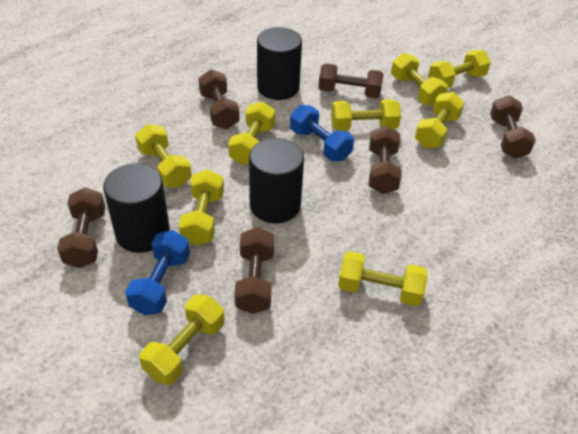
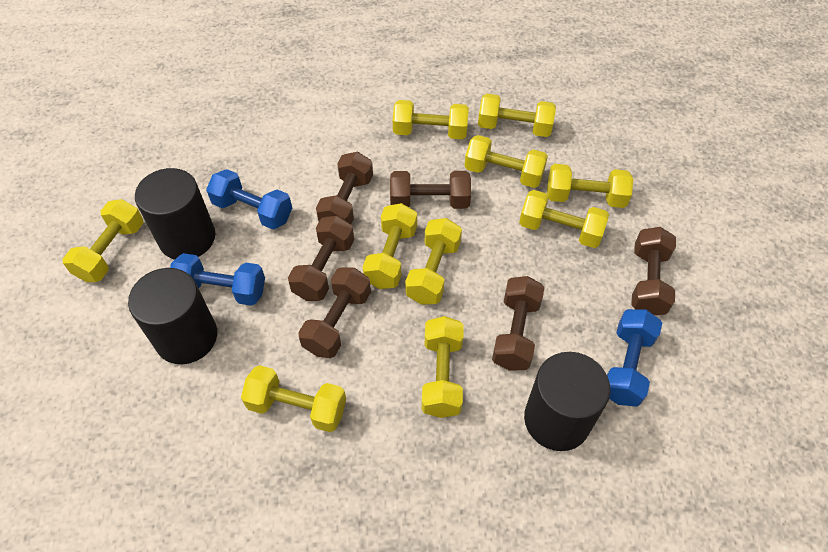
blue dumbbell: [125,230,190,315] [290,105,354,161] = 2 -> [170,253,265,306] [206,169,292,229] [607,309,662,407] = 3
yellow dumbbell: [135,124,192,187] [139,294,224,385] [179,169,224,246] [228,102,275,165] [331,99,401,131] [338,251,427,306] [391,53,448,107] [415,92,465,148] [428,50,491,88] = 9 -> [63,199,143,282] [241,365,346,432] [363,203,417,289] [393,100,469,139] [405,218,462,305] [422,316,464,418] [465,135,548,188] [478,94,556,137] [519,190,609,248] [547,164,633,208] = 10

